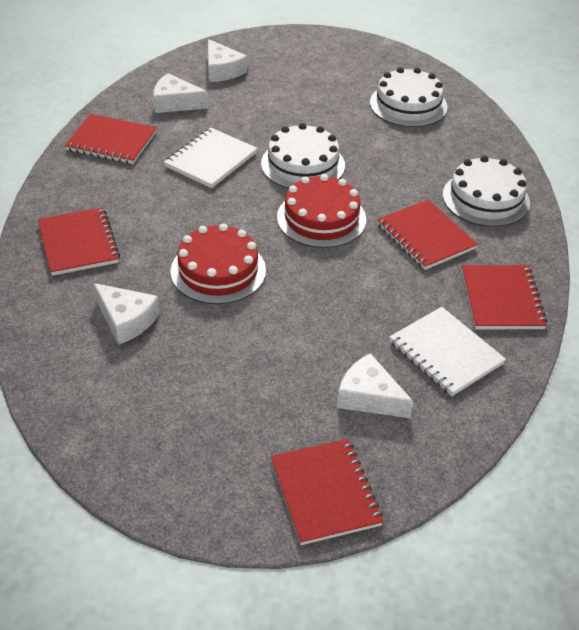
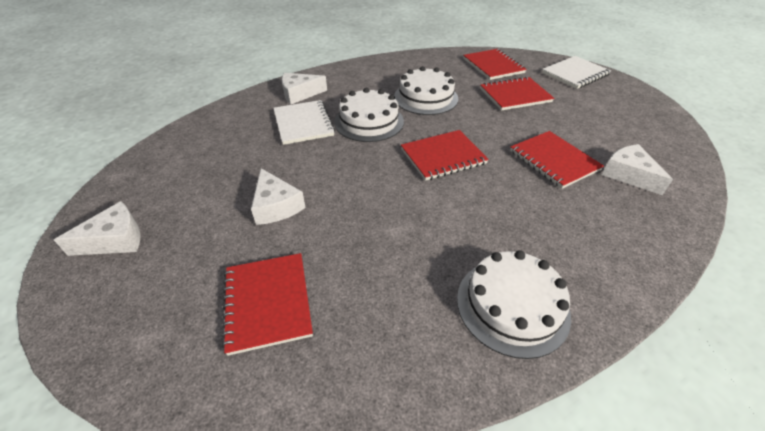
red cake: [170,223,266,304] [277,174,366,248] = 2 -> none = 0

